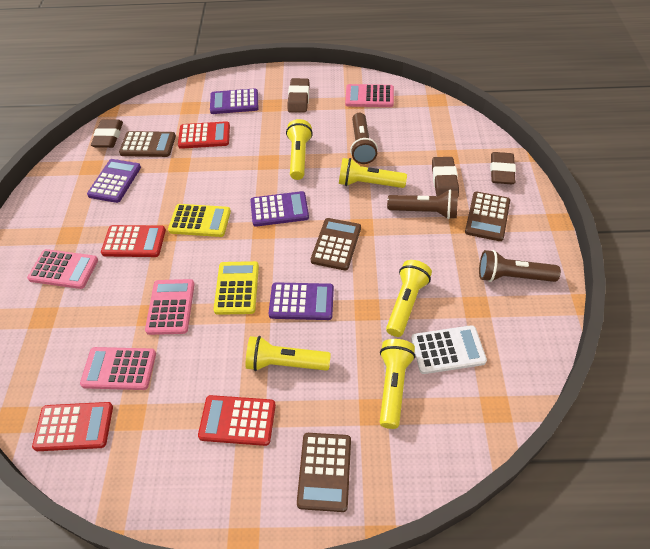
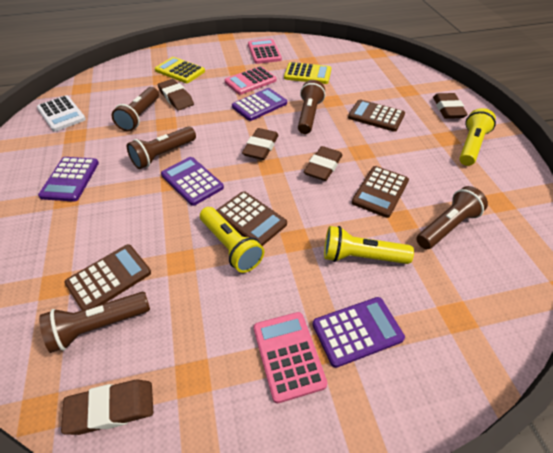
brown eraser: [91,119,123,148] [288,78,309,113] [432,157,459,196] [490,152,516,184] = 4 -> [61,380,153,435] [158,79,194,111] [242,128,279,160] [304,146,343,181] [433,93,468,119] = 5
brown flashlight: [350,113,378,164] [387,189,458,219] [479,250,561,282] = 3 -> [39,292,150,353] [112,87,159,132] [127,126,196,169] [298,80,325,134] [417,186,488,249] = 5
pink calculator: [27,249,98,289] [80,347,156,390] [145,279,195,335] [345,84,394,107] = 4 -> [225,66,277,95] [248,39,282,64] [254,312,327,403] = 3
red calculator: [32,402,113,451] [101,225,166,257] [178,121,230,149] [198,395,276,446] = 4 -> none = 0
yellow flashlight: [246,336,331,371] [286,119,313,180] [339,158,407,188] [380,339,415,429] [386,260,432,337] = 5 -> [200,207,264,273] [324,226,414,264] [459,108,496,166] = 3

